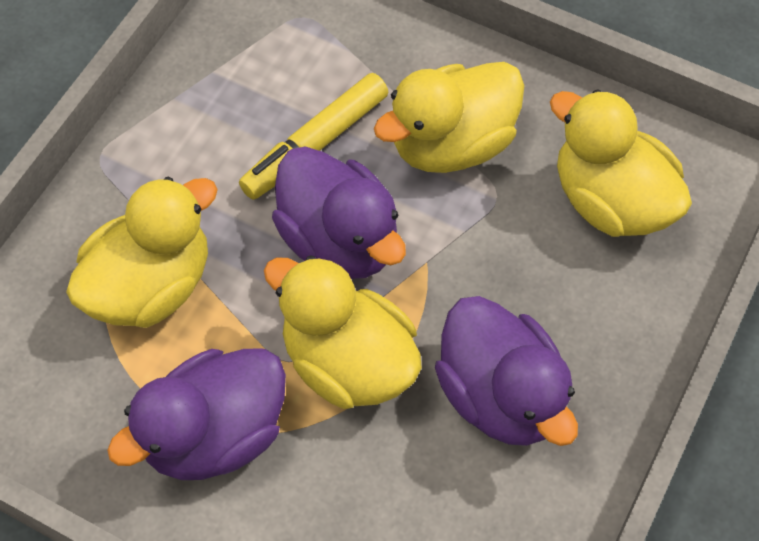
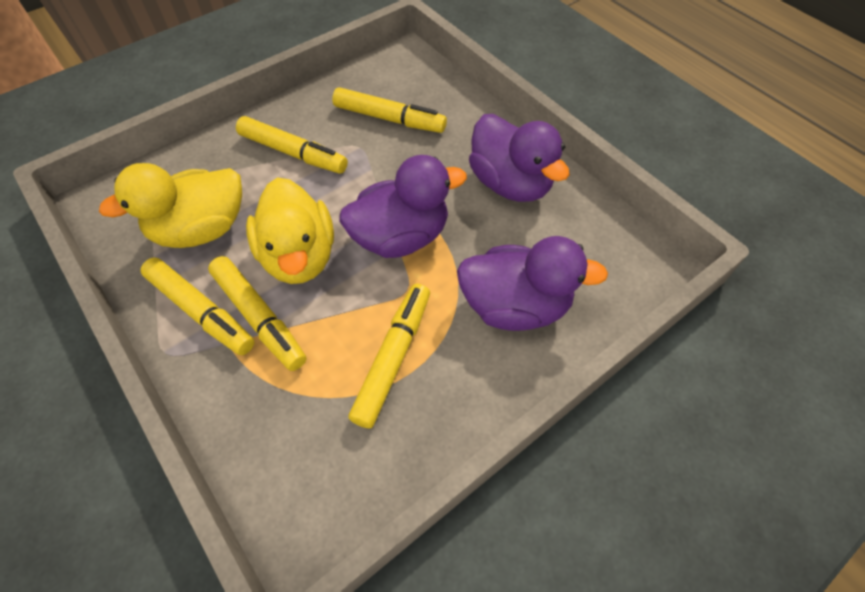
yellow duck: [66,177,218,328] [264,255,422,409] [374,62,524,173] [550,89,692,237] = 4 -> [99,163,242,248] [246,178,334,284] = 2
yellow marker: [239,73,388,200] = 1 -> [141,258,255,355] [208,256,307,371] [236,116,348,174] [332,87,447,133] [348,284,430,428] = 5

